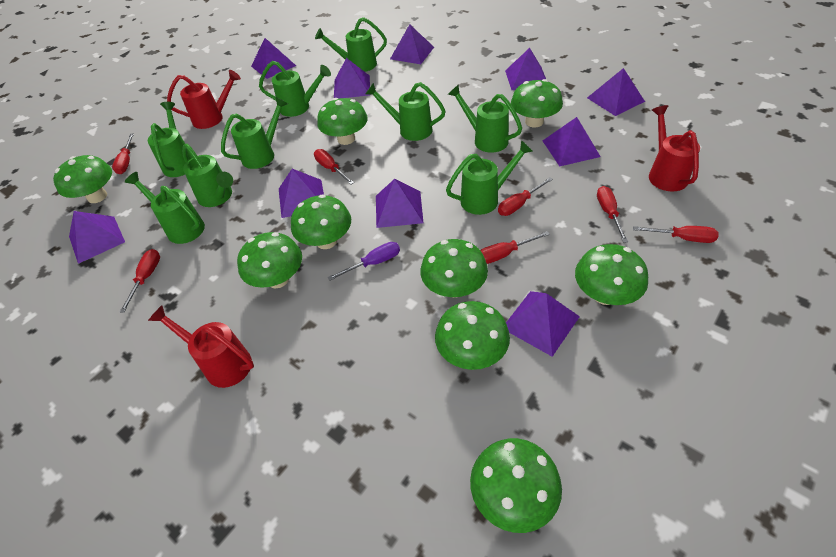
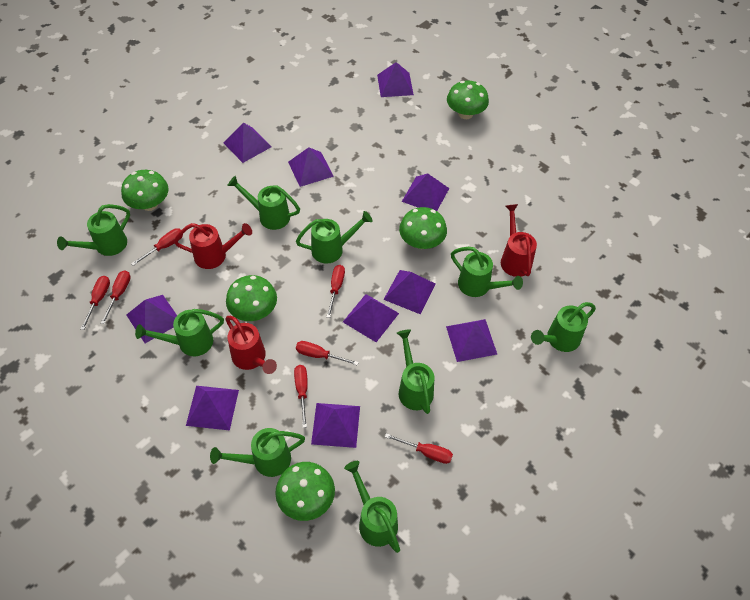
green mushroom: [53,155,112,203] [237,232,302,289] [291,195,351,249] [317,98,368,145] [420,239,488,298] [435,301,510,370] [470,438,562,533] [511,79,563,127] [575,244,648,305] = 9 -> [121,170,169,211] [226,275,277,321] [275,462,335,521] [399,207,447,249] [447,80,489,119] = 5
purple screwdriver: [328,242,400,281] = 1 -> none = 0

